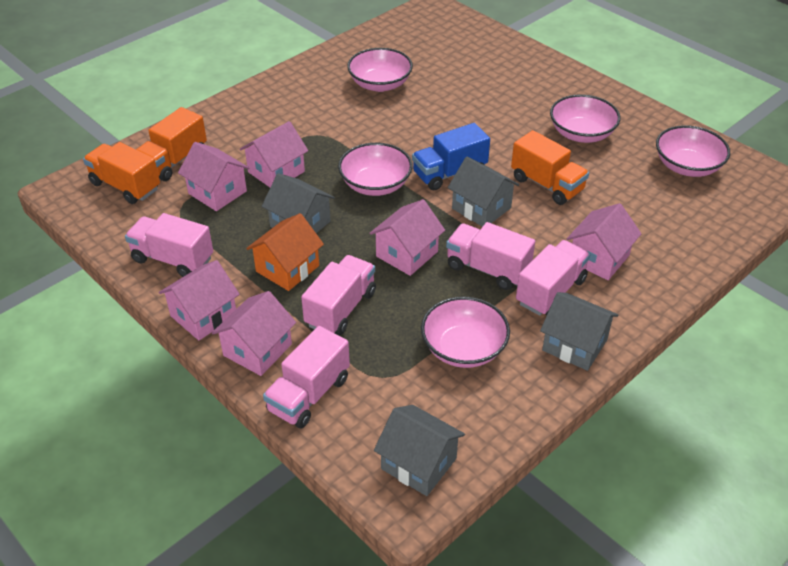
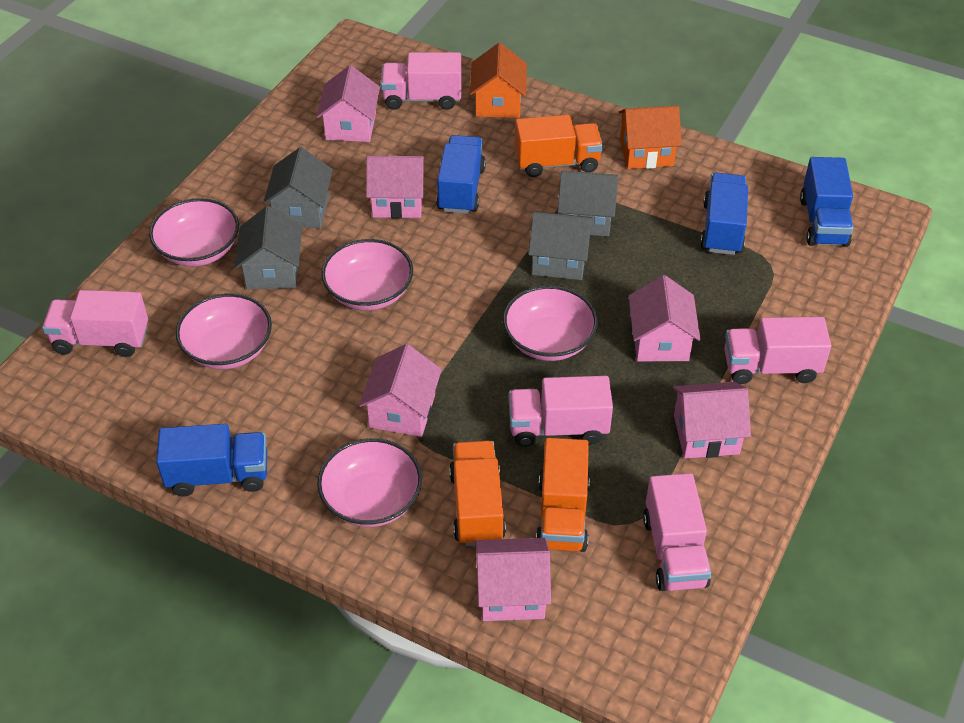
blue truck: [412,123,490,190] = 1 -> [156,424,267,497] [436,135,486,214] [700,173,748,255] [800,157,853,247] = 4
orange house: [246,213,324,291] = 1 -> [470,43,527,118] [618,106,682,169] = 2

